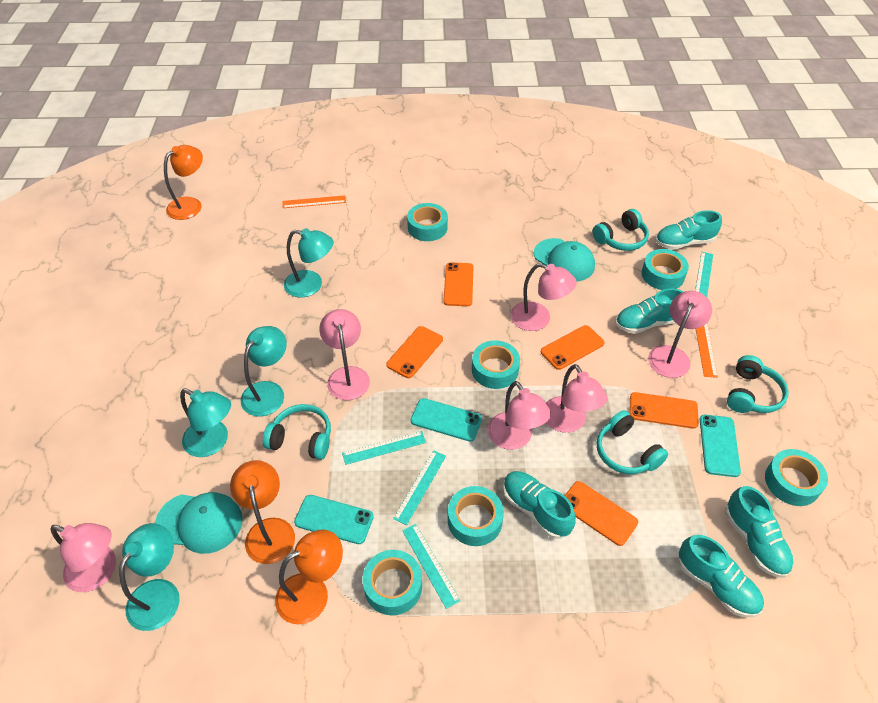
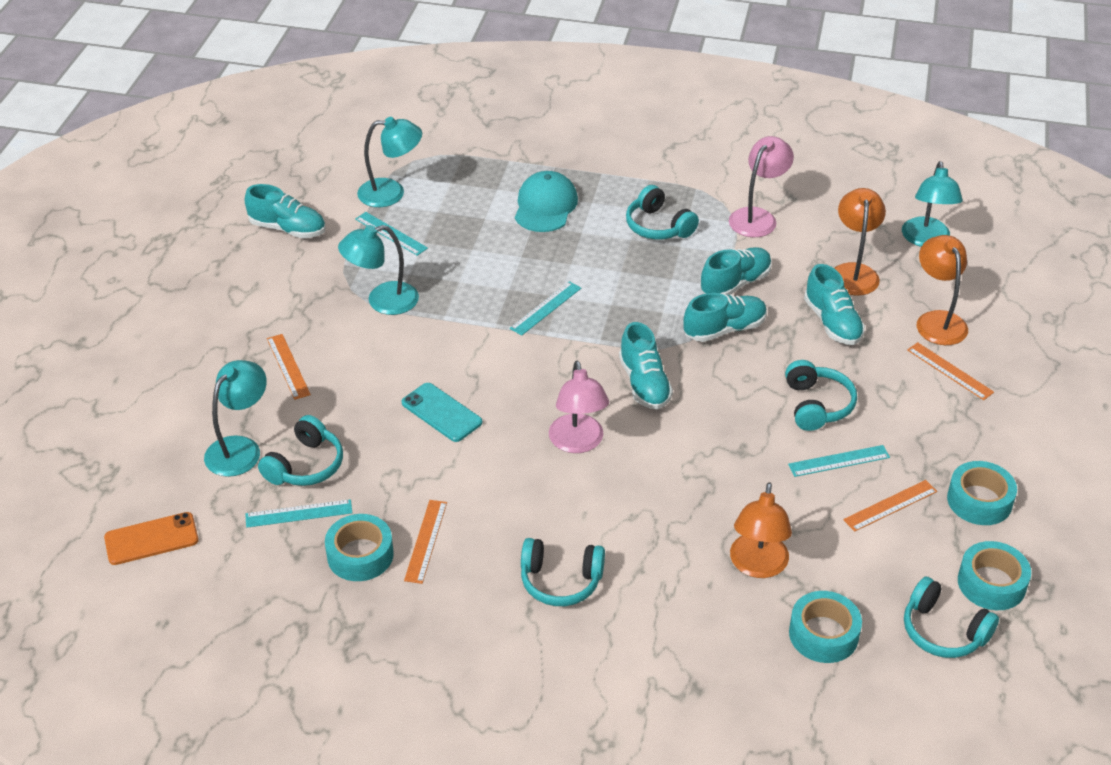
orange phone: [386,326,443,378] [444,263,474,306] [541,325,605,370] [564,481,638,546] [629,392,698,429] = 5 -> [104,512,199,565] = 1
orange ruler: [283,195,346,208] [696,323,718,378] = 2 -> [267,334,311,400] [404,500,447,584] [843,480,937,532] [907,342,994,400] = 4
pink lamp: [50,523,116,592] [319,309,370,400] [487,381,551,450] [511,263,577,331] [546,364,607,433] [648,291,712,378] = 6 -> [549,361,609,453] [729,136,794,237] = 2
turquoise cap: [155,492,242,554] [534,238,595,282] = 2 -> [515,171,578,232] = 1
turquoise headphones: [263,404,331,460] [592,209,649,251] [597,410,668,474] [727,355,789,413] = 4 -> [258,415,343,486] [521,538,605,606] [626,185,699,240] [785,360,857,431] [904,576,999,658] = 5
turquoise phone: [294,495,374,544] [411,398,482,442] [700,415,741,477] = 3 -> [402,383,482,442] = 1
turquoise tape: [362,550,422,615] [407,203,448,241] [448,486,504,546] [472,340,520,389] [642,249,689,290] [765,449,828,506] = 6 -> [325,514,394,581] [789,591,862,663] [947,461,1017,525] [958,541,1031,610] = 4

